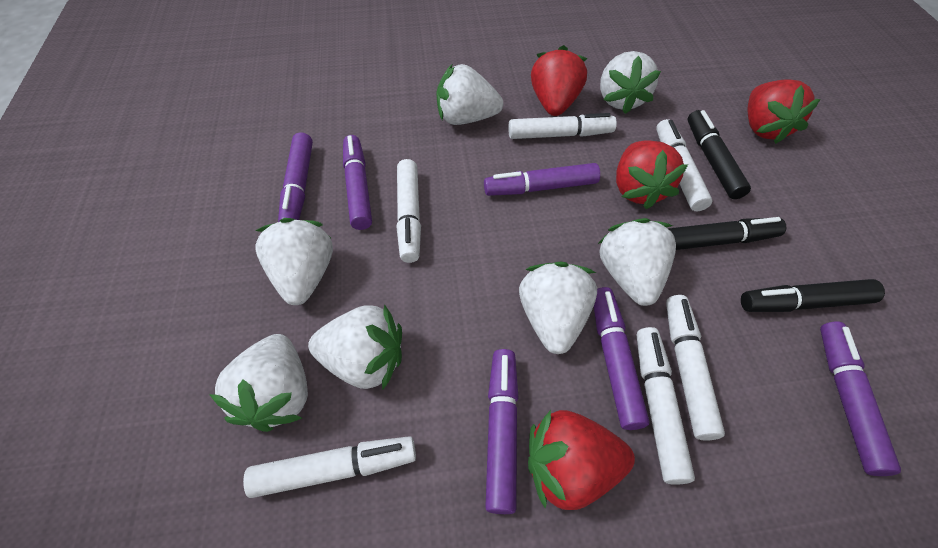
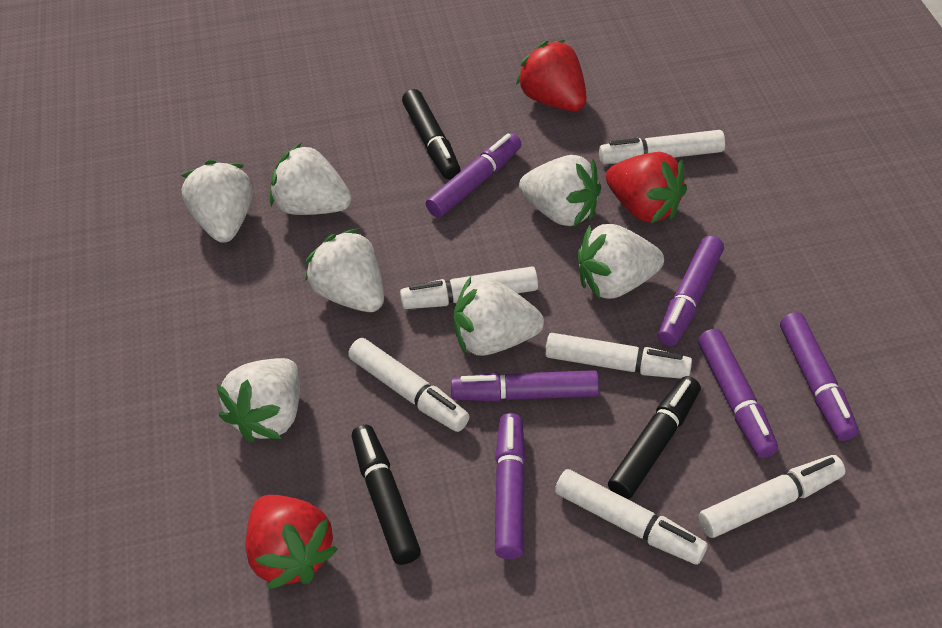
red strawberry: [528,410,635,510] [531,45,587,116] [616,140,688,209] [748,79,820,144] = 4 -> [246,495,338,589] [516,40,587,111] [606,152,687,223] = 3

